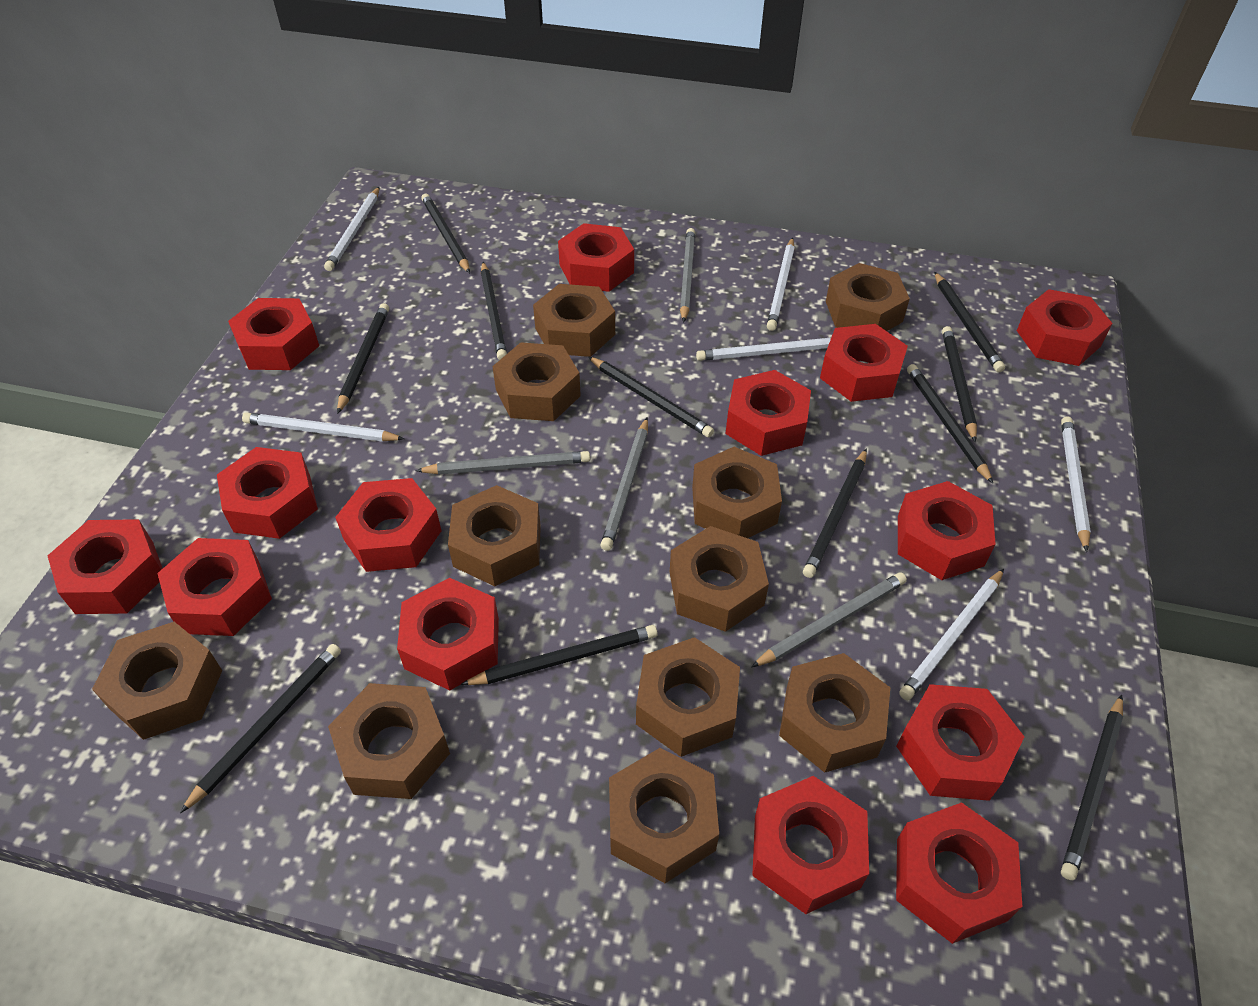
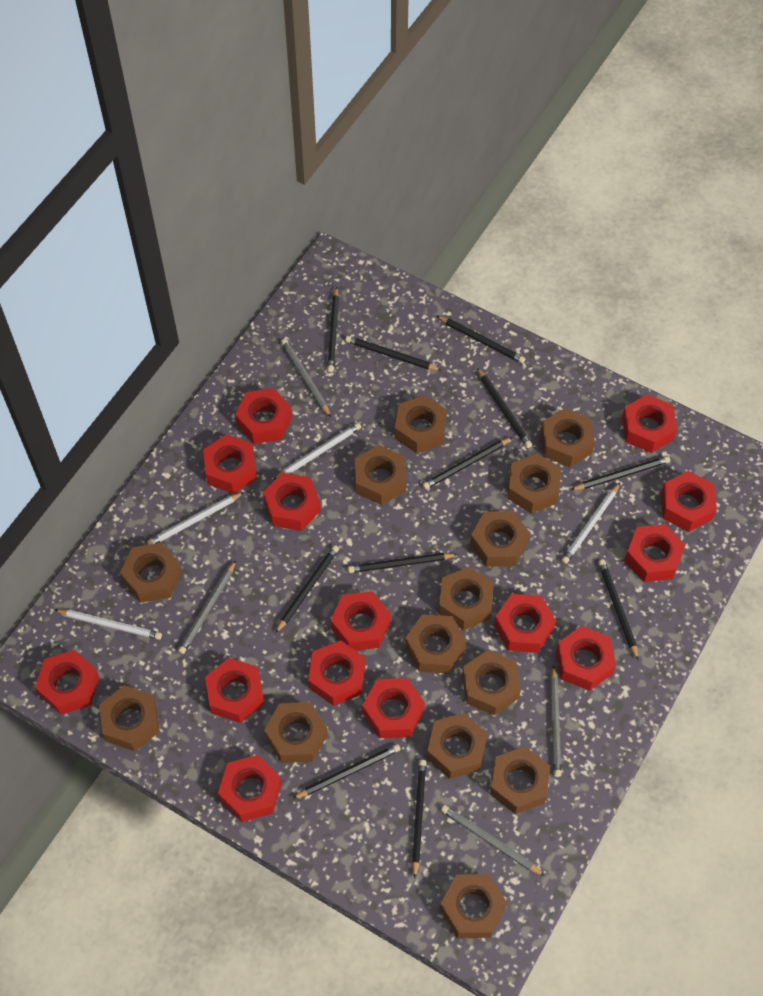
brown nut: [92,622,222,740] [328,683,450,799] [448,485,541,586] [492,342,581,421] [533,284,615,357] [609,748,719,883] [636,637,740,757] [670,526,769,632] [692,447,782,538] [779,653,890,773] [826,263,910,331] = 11 -> [99,685,160,751] [120,543,182,602] [264,702,328,763] [355,445,406,505] [395,395,447,454] [405,614,467,674] [427,713,488,779] [439,567,494,630] [440,874,507,938] [462,650,521,716] [470,511,530,567] [490,746,550,814] [508,453,561,513] [540,408,595,467] = 14
white pencil: [242,412,405,442] [324,187,380,271] [696,338,831,361] [767,237,795,331] [899,569,1004,700] [1061,416,1091,552] = 6 -> [55,609,162,640] [147,492,244,545] [273,423,361,480] [561,483,620,564] = 4

